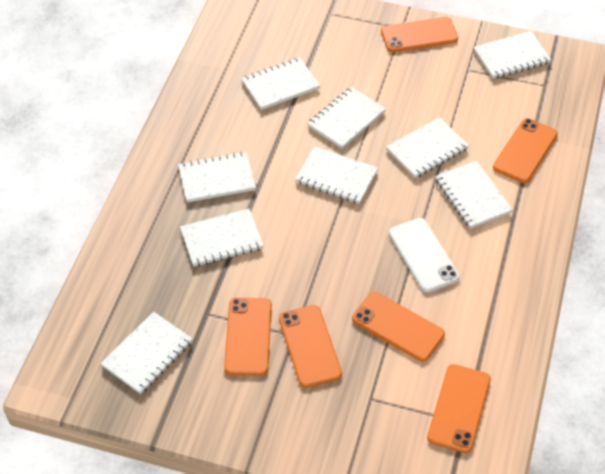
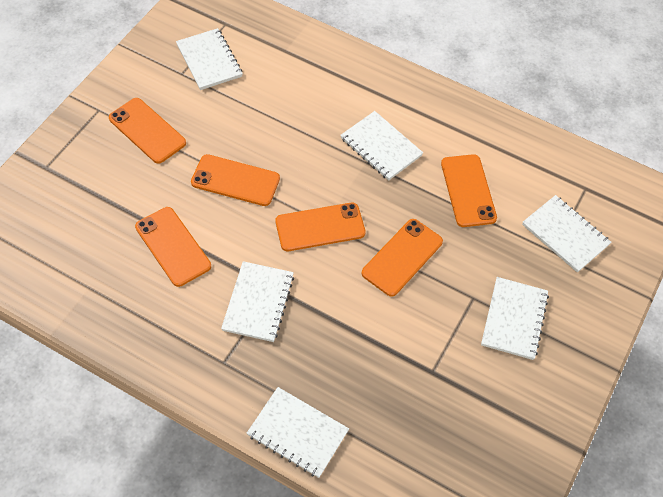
white notebook: [101,312,193,394] [178,152,256,203] [180,209,264,267] [242,57,320,110] [295,146,378,204] [307,87,386,149] [386,117,469,178] [435,161,513,229] [474,31,551,79] = 9 -> [176,28,243,90] [221,261,294,342] [247,387,349,478] [340,111,423,181] [481,277,549,360] [522,195,611,273] = 6
white phone: [389,218,460,293] = 1 -> none = 0

